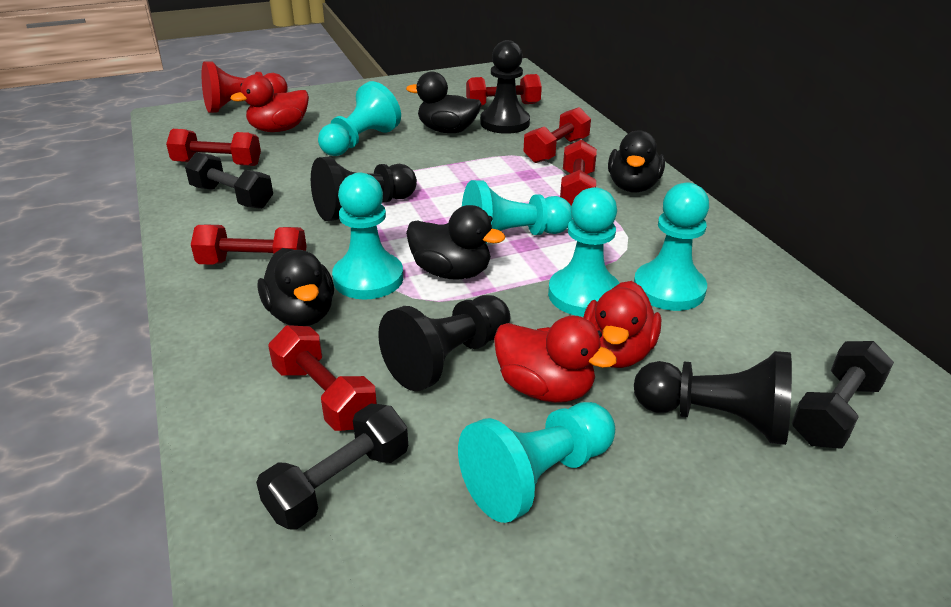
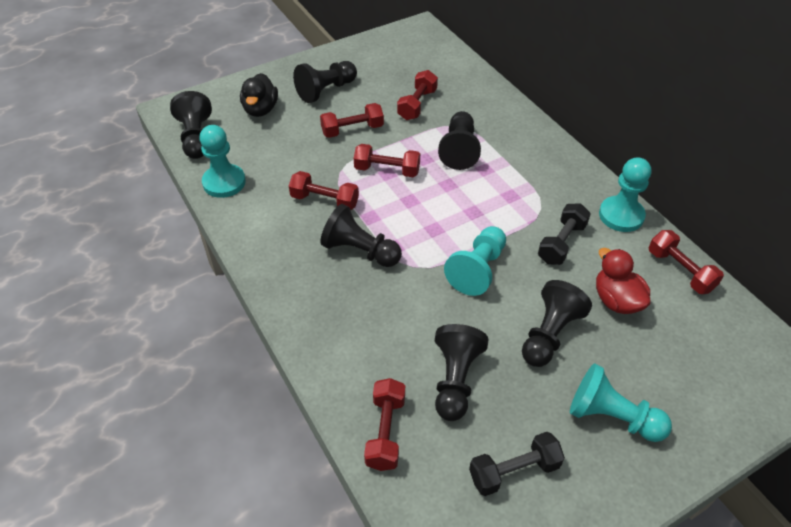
black duck: [258,248,334,326] [406,71,481,133] [406,205,505,280] [608,130,665,193] = 4 -> [240,73,278,117] = 1
black dumbbell: [185,152,273,209] [256,404,408,530] [792,341,894,448] = 3 -> [469,432,565,496] [538,203,591,265] = 2
black pawn: [311,157,417,221] [378,295,510,391] [480,40,530,134] [634,351,792,445] = 4 -> [170,91,212,159] [293,61,357,103] [320,204,402,267] [435,324,489,421] [438,111,481,170] [522,280,592,367] = 6
red duck: [230,74,309,132] [494,315,617,403] [583,281,661,368] = 3 -> [596,248,650,314] = 1
red pawn: [202,61,288,113] = 1 -> none = 0
turquoise pawn: [318,81,401,156] [332,173,403,300] [458,402,615,523] [462,180,572,243] [548,187,619,317] [634,182,709,311] = 6 -> [199,125,246,198] [444,226,506,296] [570,363,672,442] [599,157,651,232] = 4

